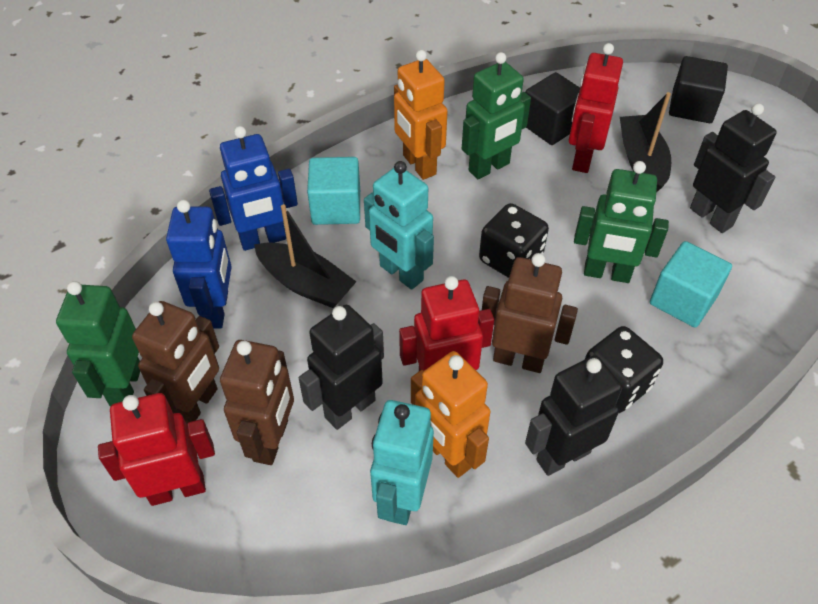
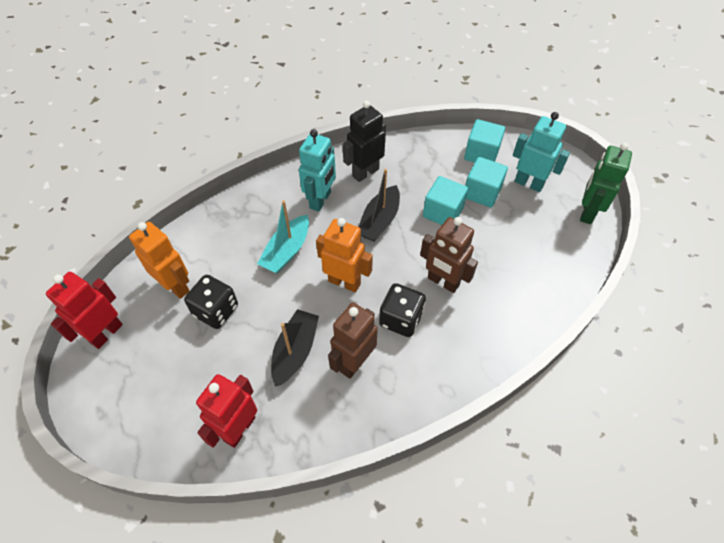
black cube: [525,72,580,145] [669,56,728,123] = 2 -> none = 0
black robot: [299,305,384,430] [525,356,622,476] [690,103,777,233] = 3 -> [343,100,386,182] = 1
blue robot: [166,200,232,329] [209,126,298,251] = 2 -> none = 0
brown robot: [132,301,219,427] [220,340,294,465] [482,253,578,373] = 3 -> [328,302,378,379] [420,217,478,293] = 2
green robot: [56,281,140,407] [462,52,531,179] [574,161,669,283] = 3 -> [580,143,632,224] = 1
red robot: [98,393,215,506] [399,276,494,371] [569,43,623,173] = 3 -> [46,272,123,349] [196,374,257,448] = 2
turquoise boat: none = 0 -> [257,200,309,273] = 1
turquoise cube: [307,157,360,225] [650,241,732,328] = 2 -> [423,176,468,225] [464,119,505,163] [465,157,508,208] = 3

